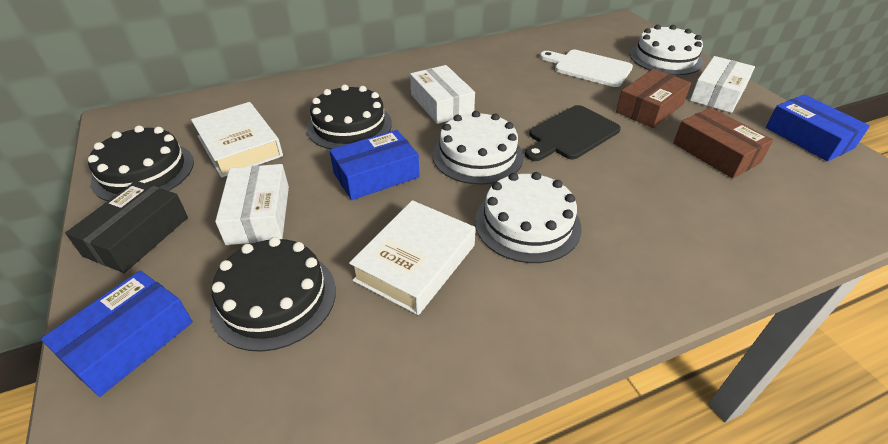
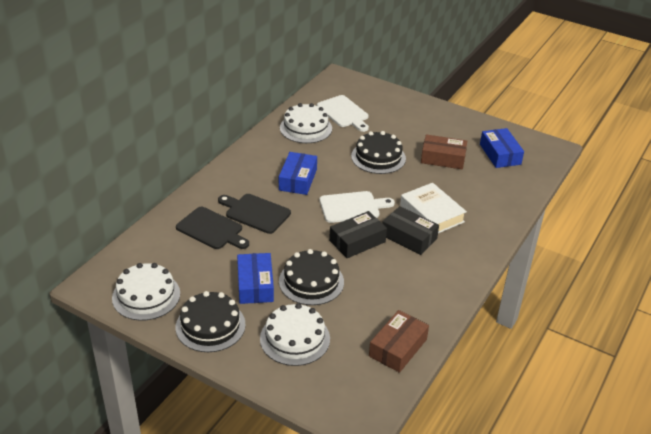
black box: [65,181,188,273] = 1 -> [329,211,387,258] [382,206,439,255] = 2
black cutting board: [525,105,621,161] = 1 -> [176,207,249,249] [218,194,291,234] = 2
white book: [191,102,283,178] [349,200,476,315] = 2 -> [400,183,467,233] = 1
white box: [215,164,289,245] [410,65,475,124] [690,56,755,113] = 3 -> none = 0
white cutting board: [540,50,633,87] = 1 -> [317,95,369,132] [319,191,395,223] = 2

